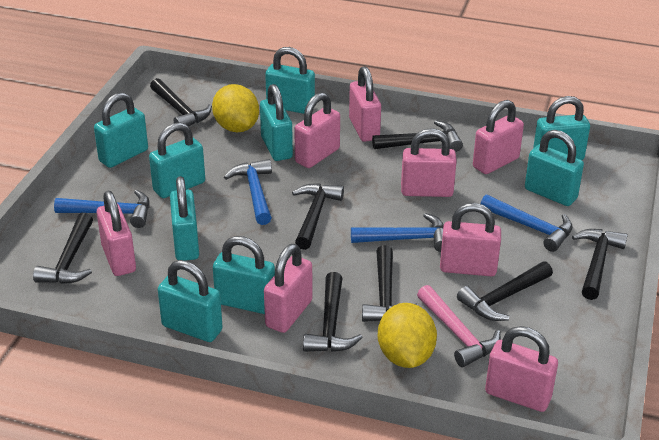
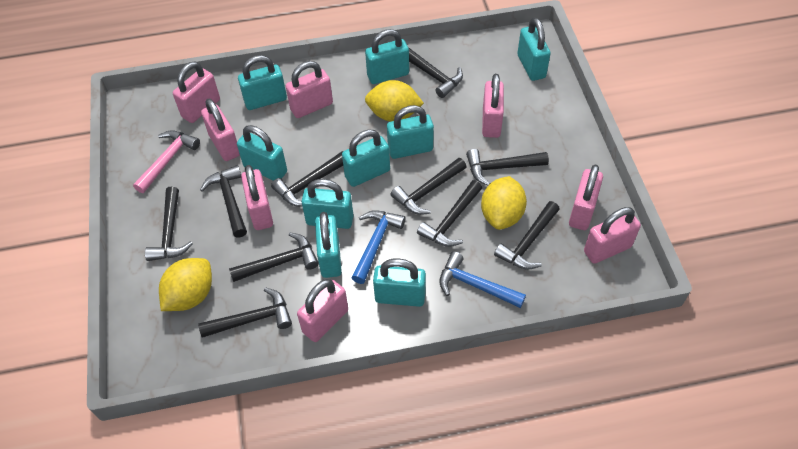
black hammer: [33,213,93,284] [150,78,212,126] [292,183,344,250] [303,272,363,352] [362,245,418,322] [372,120,463,152] [457,261,553,321] [572,229,628,300] = 8 -> [145,186,193,261] [198,287,292,338] [200,165,247,238] [229,232,319,282] [271,151,343,207] [391,158,466,215] [408,47,463,98] [417,180,482,247] [466,149,549,186] [494,201,560,270] = 10
blue hammer: [54,190,149,228] [224,159,272,225] [351,213,444,252] [481,195,572,252] = 4 -> [352,210,405,284] [439,251,526,308] = 2
yellow lemon: [212,84,259,132] [378,303,437,368] = 2 -> [159,258,212,311] [365,80,424,121] [481,176,527,230] = 3

